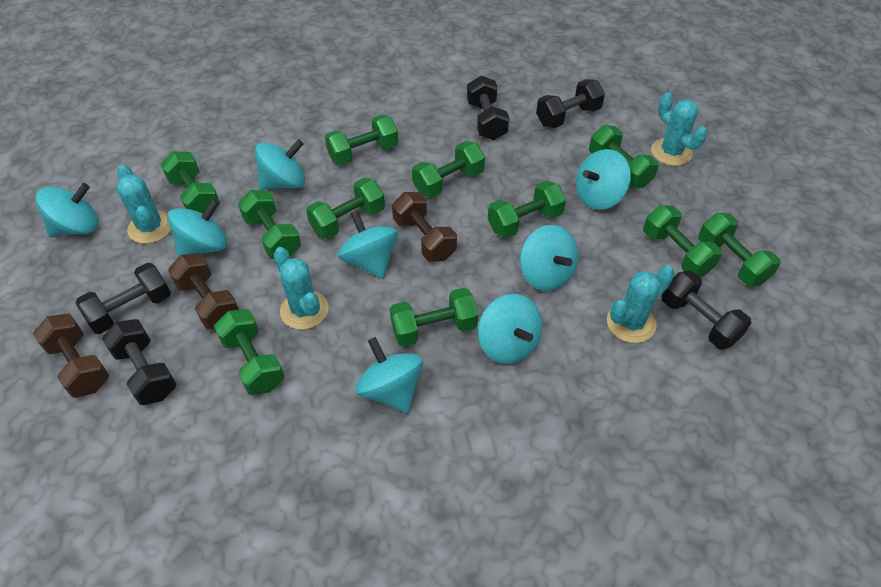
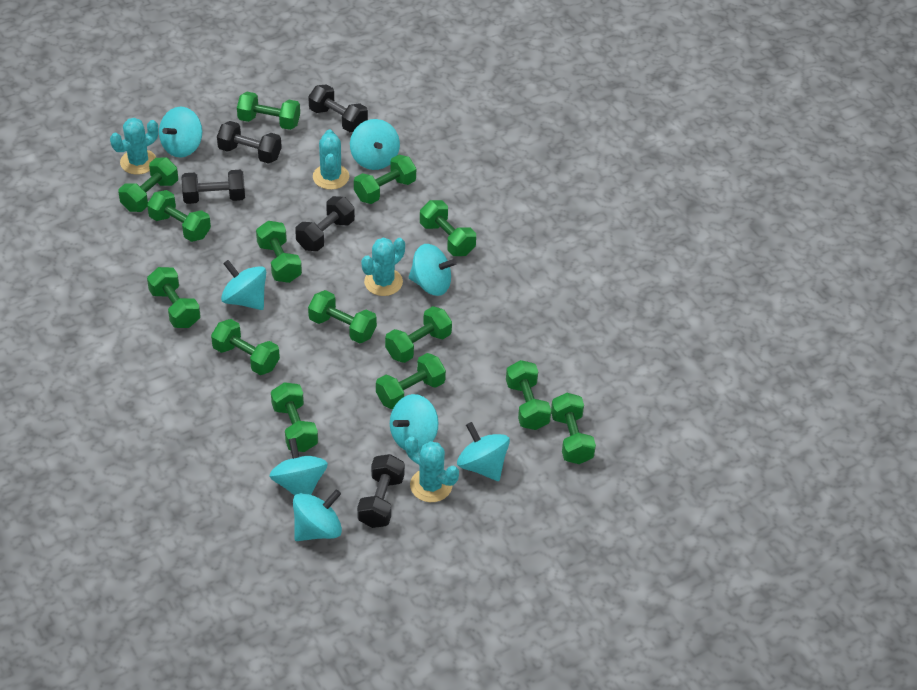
brown dumbbell: [33,314,109,398] [168,253,239,330] [392,192,457,262] = 3 -> none = 0
green dumbbell: [160,151,220,214] [214,309,285,395] [238,190,301,259] [306,178,385,239] [325,114,398,165] [390,288,478,346] [412,141,485,198] [488,180,566,238] [589,125,659,188] [643,205,722,277] [698,213,781,286] = 11 -> [118,158,178,212] [147,190,211,242] [147,267,201,328] [211,319,280,375] [237,92,300,130] [256,221,302,283] [271,382,318,452] [308,290,377,344] [354,155,416,204] [376,353,446,409] [385,306,452,363] [420,200,476,256] [506,360,551,430] [551,393,596,464] = 14

